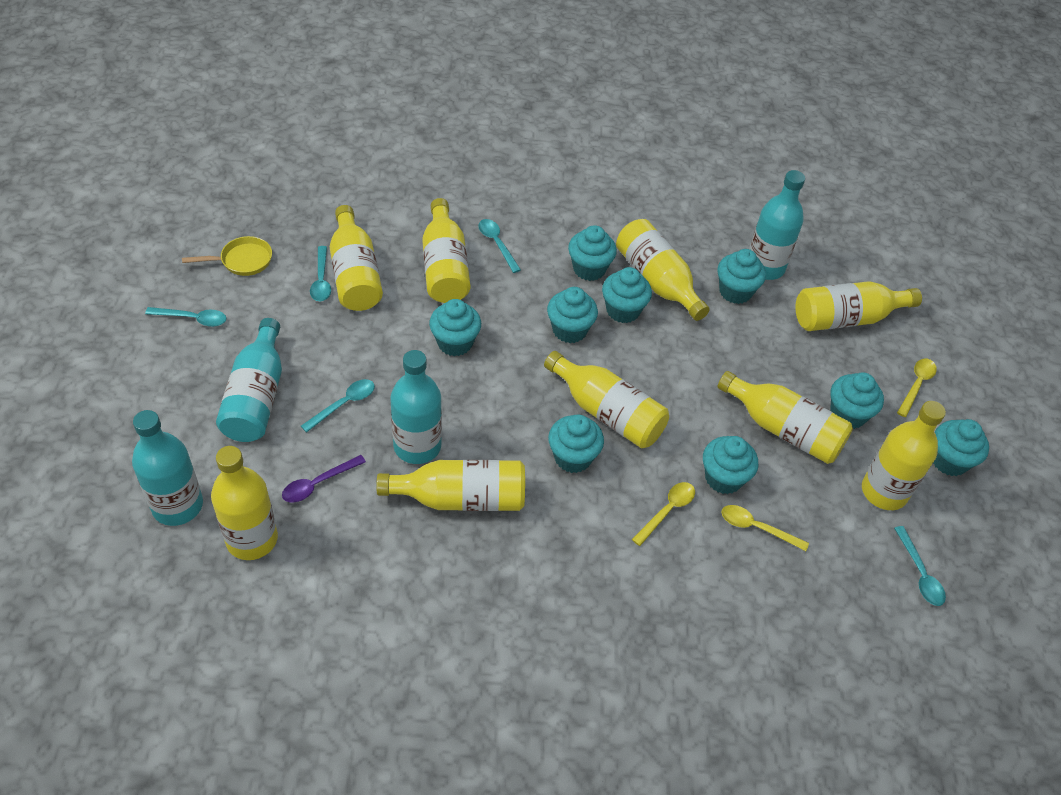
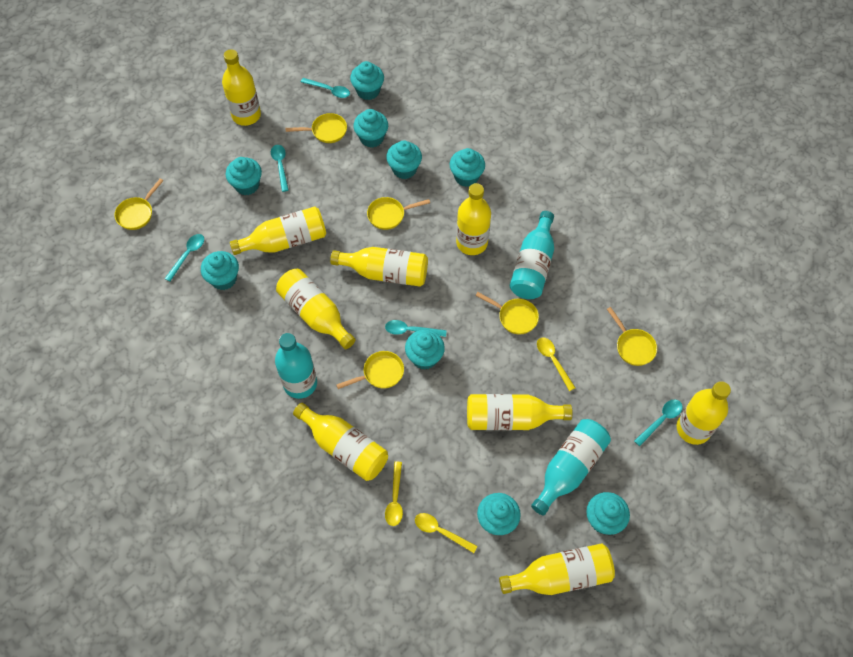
purple spoon: [282,455,366,503] = 1 -> none = 0
turquoise bottle: [132,410,203,526] [216,318,282,442] [390,350,442,464] [749,170,805,280] = 4 -> [275,333,317,399] [510,211,554,299] [531,419,611,516] = 3
yellow pan: [182,236,272,276] = 1 -> [114,178,164,230] [285,113,347,143] [336,351,404,389] [367,197,430,230] [475,292,539,335] [607,307,657,366] = 6

